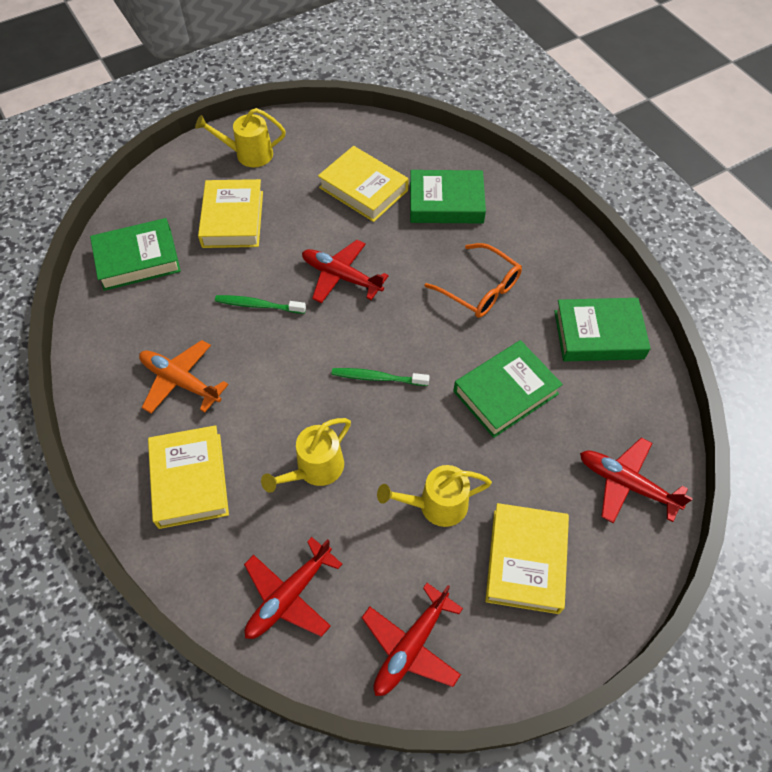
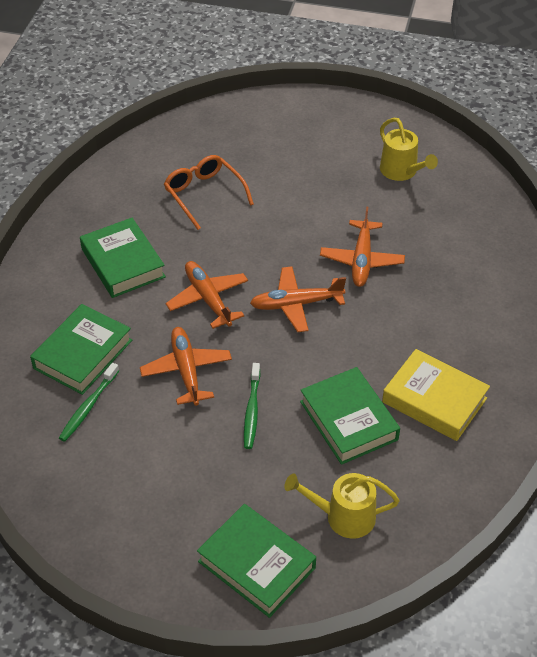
orange plane: [139,340,229,413] = 1 -> [140,327,232,406] [166,261,248,329] [250,266,346,332] [320,207,405,287] = 4
red plane: [244,537,343,639] [302,240,389,303] [361,583,463,696] [580,437,693,523] = 4 -> none = 0
yellow book: [148,425,229,529] [198,179,263,248] [318,146,409,222] [485,503,569,614] = 4 -> [382,349,490,441] = 1
yellow watering can: [195,108,286,167] [261,418,351,493] [377,465,492,527] = 3 -> [284,473,399,539] [380,118,438,181] = 2

